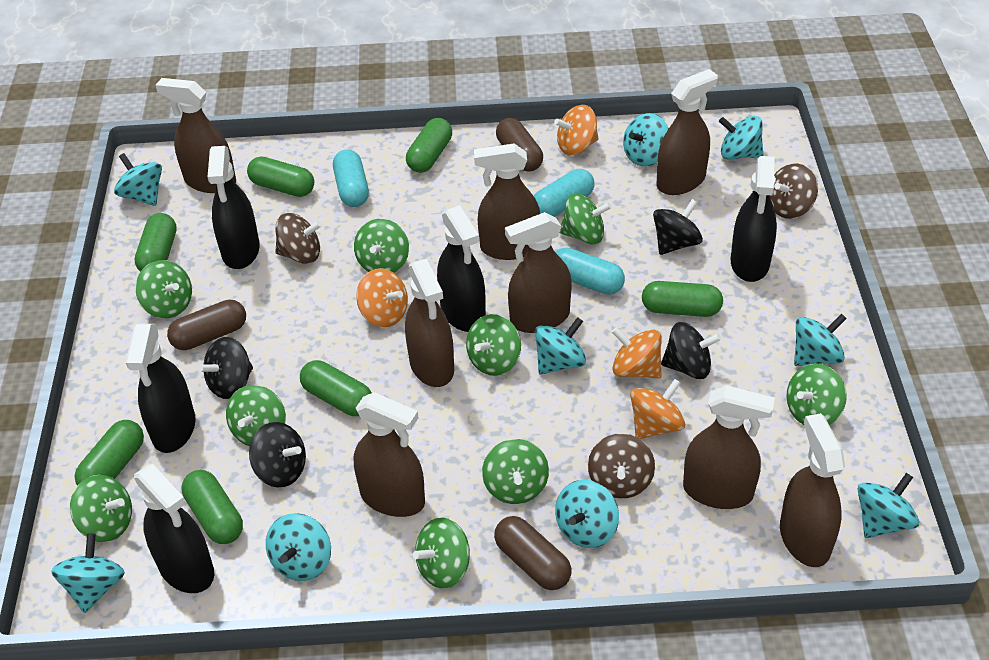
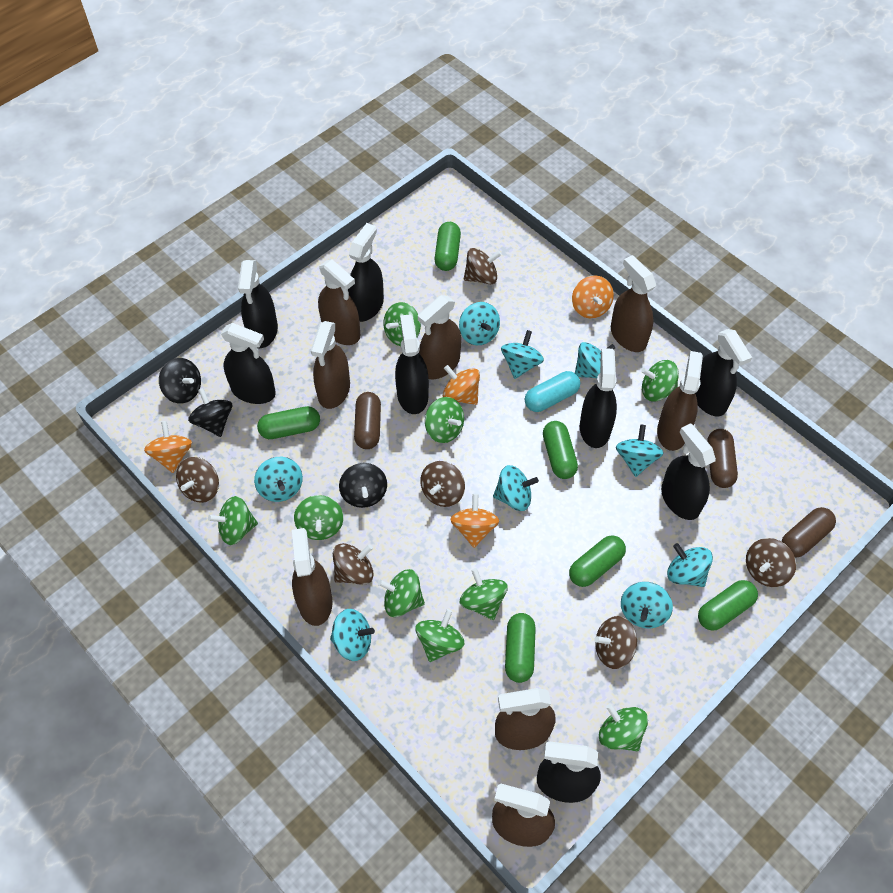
black spinning top: [198,337,253,399] [249,422,306,488] [653,199,703,255] [661,322,721,379] = 4 -> [159,358,201,403] [188,388,232,437] [339,463,387,508] = 3
black spray bottle: [126,324,196,453] [134,464,214,593] [208,146,260,269] [437,205,486,332] [731,156,777,282] = 5 -> [221,323,276,404] [238,260,278,348] [348,223,384,322] [395,314,429,414] [537,741,601,803] [580,348,617,448] [661,423,716,520] [695,329,752,417] = 8
brown spinning top: [275,213,322,264] [588,433,655,499] [770,164,818,219] = 3 -> [176,457,219,503] [333,543,374,585] [420,461,465,507] [464,248,502,284] [594,616,637,669] [746,538,796,587] = 6
green capsule: [74,420,144,486] [135,213,177,272] [182,470,243,544] [247,156,314,197] [300,360,372,416] [406,118,452,173] [642,281,723,317] = 7 -> [257,406,320,439] [435,222,461,271] [505,613,536,683] [543,421,578,479] [569,535,626,587] [698,580,758,631] = 6
turquoise capsule: [333,149,369,207] [534,169,594,217] [556,248,625,295] = 3 -> [525,371,580,412] = 1

